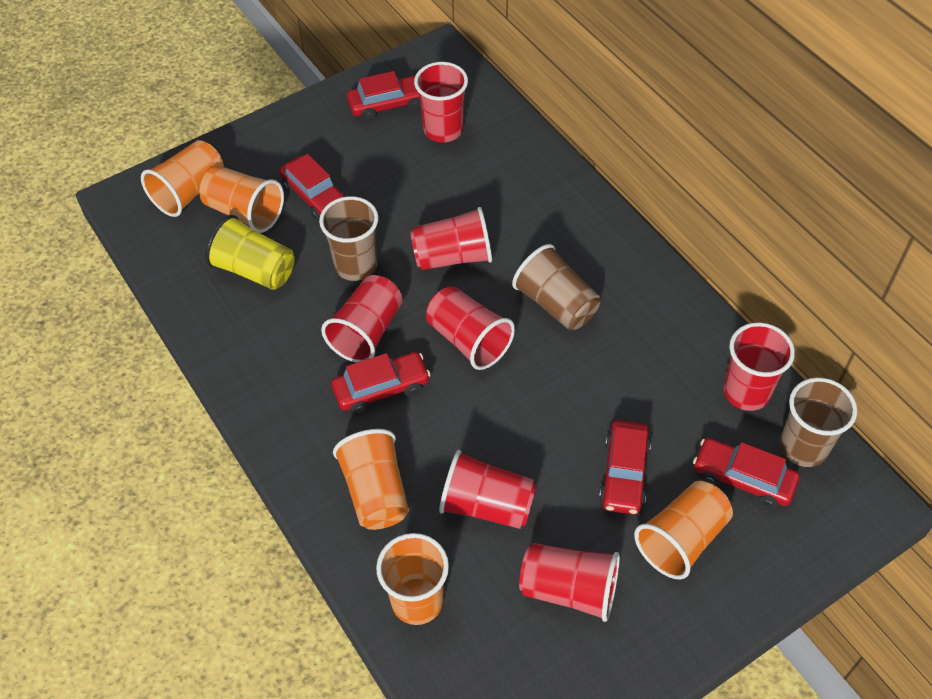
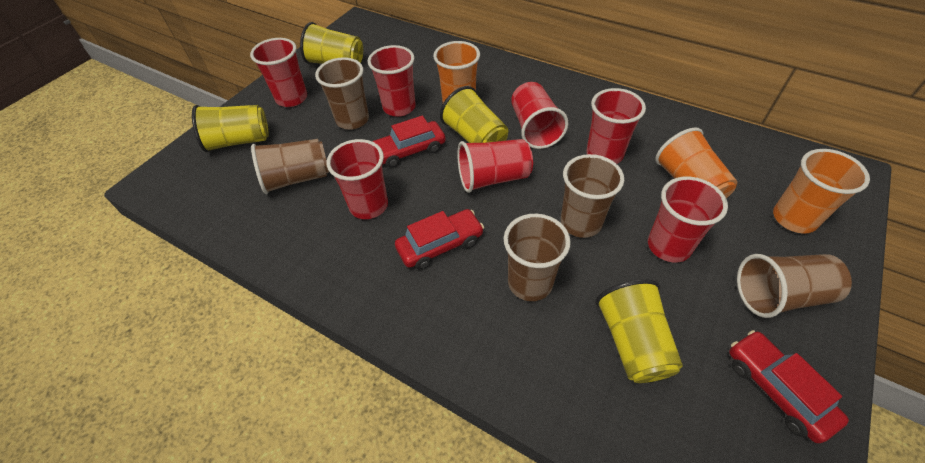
brown cup: [319,196,379,281] [512,244,600,330] [780,378,857,467] = 3 -> [251,139,329,194] [315,57,369,130] [504,214,571,301] [561,154,624,238] [737,254,852,318] = 5
orange cup: [141,140,224,217] [199,166,284,233] [333,429,409,530] [376,533,449,625] [634,481,733,580] = 5 -> [433,41,480,103] [655,127,737,198] [773,149,870,234] = 3
red car: [279,154,346,221] [331,352,431,414] [347,71,421,121] [599,420,651,515] [693,438,799,508] = 5 -> [372,115,446,168] [395,209,484,270] [729,330,849,443] = 3
yellow cup: [205,215,295,290] = 1 -> [192,105,269,153] [300,22,363,64] [440,86,508,143] [595,279,683,383] = 4

